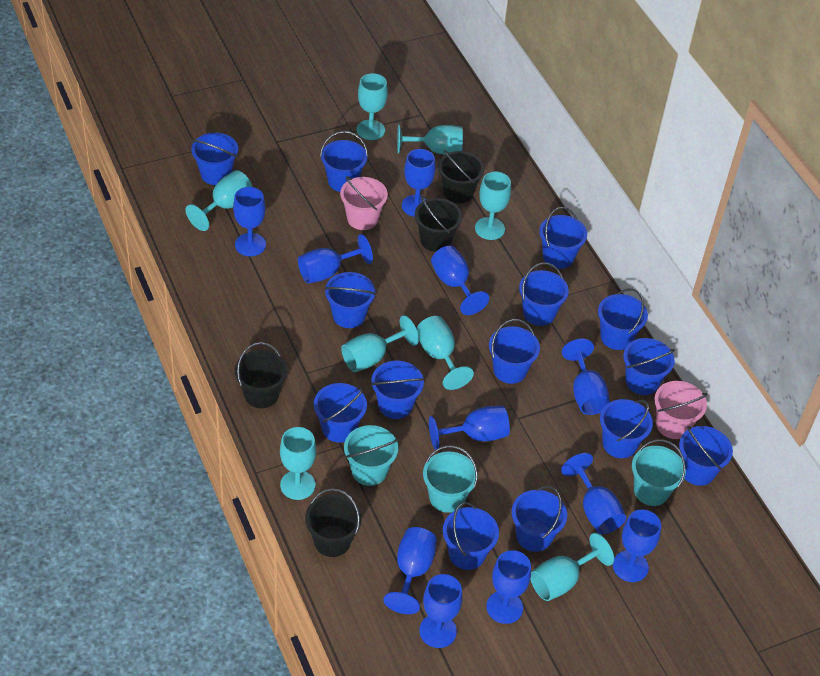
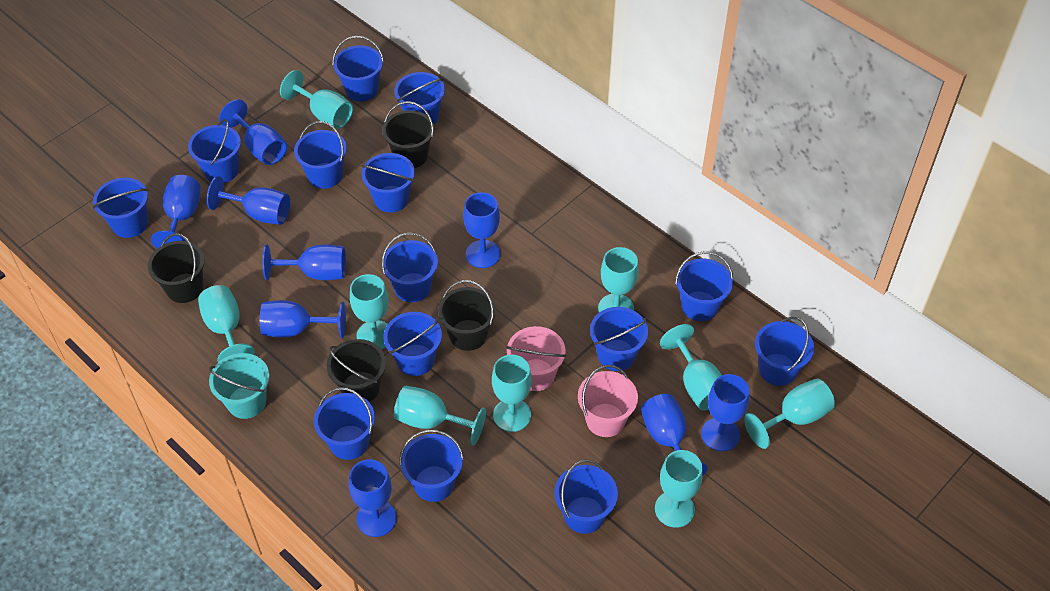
blue goblet: [233,187,266,256] [298,234,373,284] [383,527,437,614] [402,149,436,217] [419,574,462,648] [429,406,510,450] [431,246,489,315] [486,550,531,624] [561,453,626,534] [562,339,610,415] [613,510,661,582] = 11 -> [151,175,201,249] [207,176,290,225] [219,99,287,165] [260,300,346,339] [262,245,346,280] [349,459,397,537] [463,192,501,268] [641,394,708,476] [701,374,750,451] = 9
turquoise bucket: [344,425,398,486] [423,445,478,513] [632,439,686,506] = 3 -> [209,353,269,419] = 1
turquoise goblet: [185,170,252,231] [280,427,316,500] [341,315,419,372] [356,73,388,140] [397,124,463,155] [417,316,474,390] [475,172,511,240] [530,533,614,601] = 8 -> [198,285,255,362] [280,70,353,129] [350,274,388,349] [394,386,486,446] [492,355,532,432] [598,247,639,312] [655,450,703,528] [660,324,722,411] [744,378,835,449] = 9

